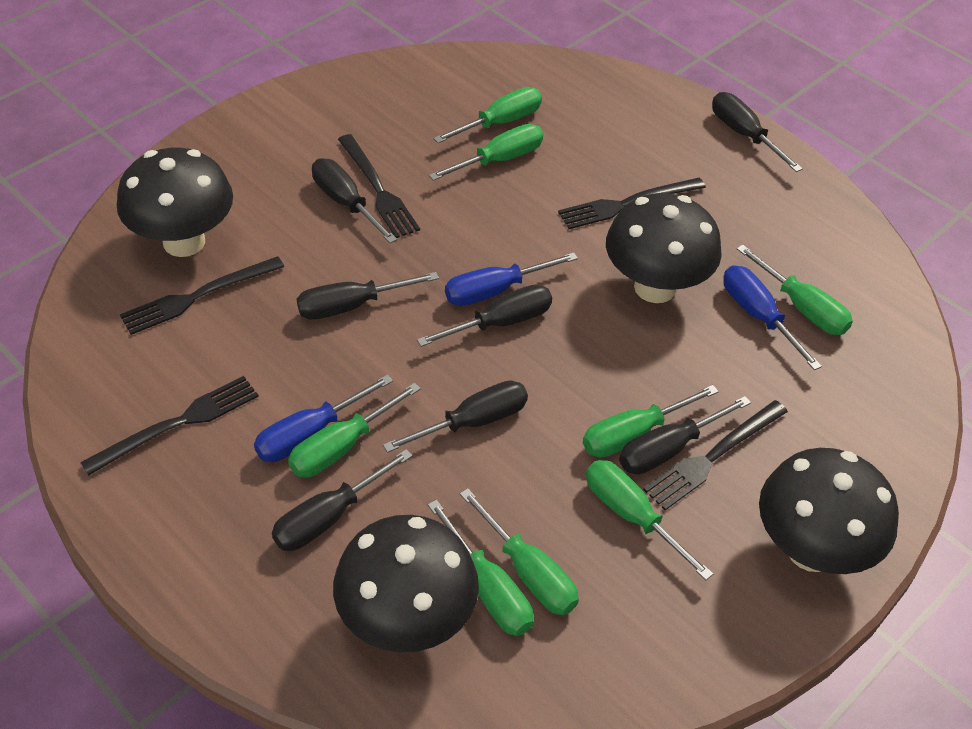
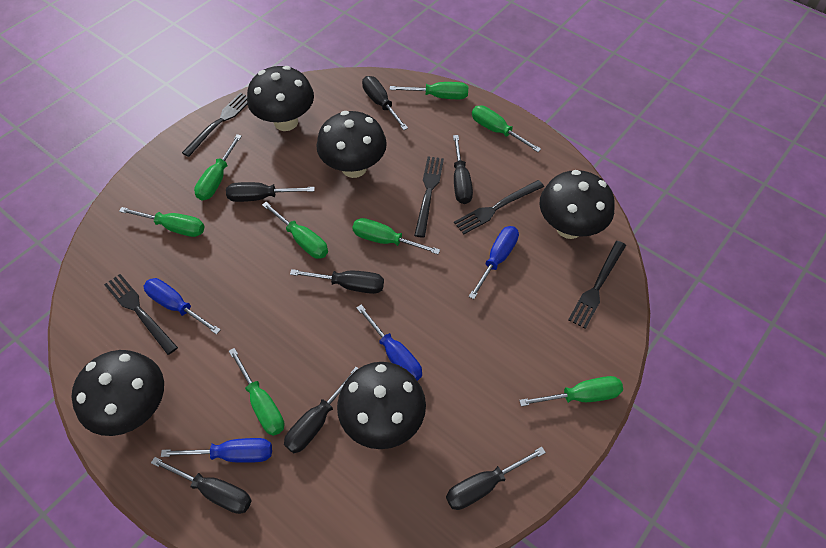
black mushroom: [117,148,233,257] [333,515,479,652] [606,193,722,303] [759,448,899,574] = 4 -> [72,350,164,436] [247,66,314,131] [316,111,387,178] [337,362,426,449] [540,170,615,239] = 5
blue screwdriver: [254,375,393,462] [445,252,578,306] [723,265,822,370] = 3 -> [144,278,221,335] [161,438,272,463] [357,305,422,381] [469,226,519,299] = 4

